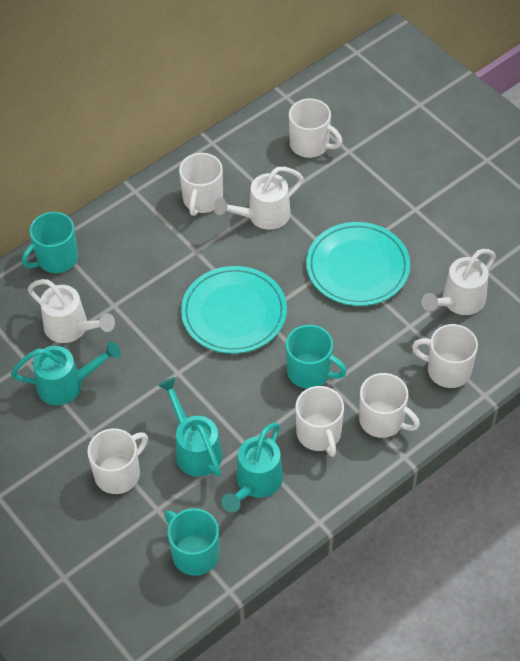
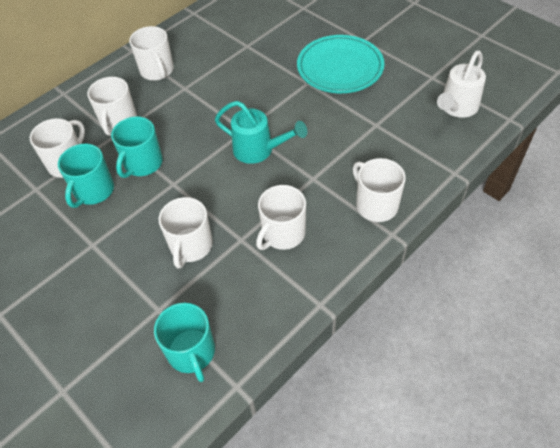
turquoise plate: [181,266,287,354] [306,222,410,306] = 2 -> [297,35,384,93] = 1
turquoise watering can: [11,341,121,405] [158,377,223,477] [221,422,283,512] = 3 -> [215,101,307,164] = 1
white watering can: [28,279,115,343] [214,167,304,230] [421,249,496,315] = 3 -> [437,50,486,117] = 1

